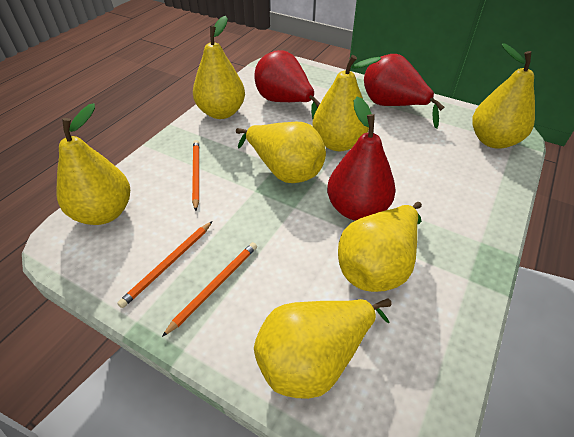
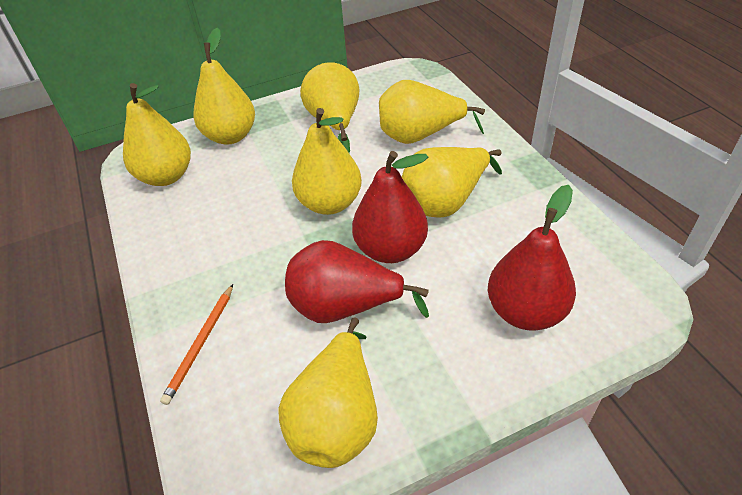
orange pencil: [117,221,213,308] [162,242,257,337] [192,140,199,211] = 3 -> [160,284,233,405] = 1

